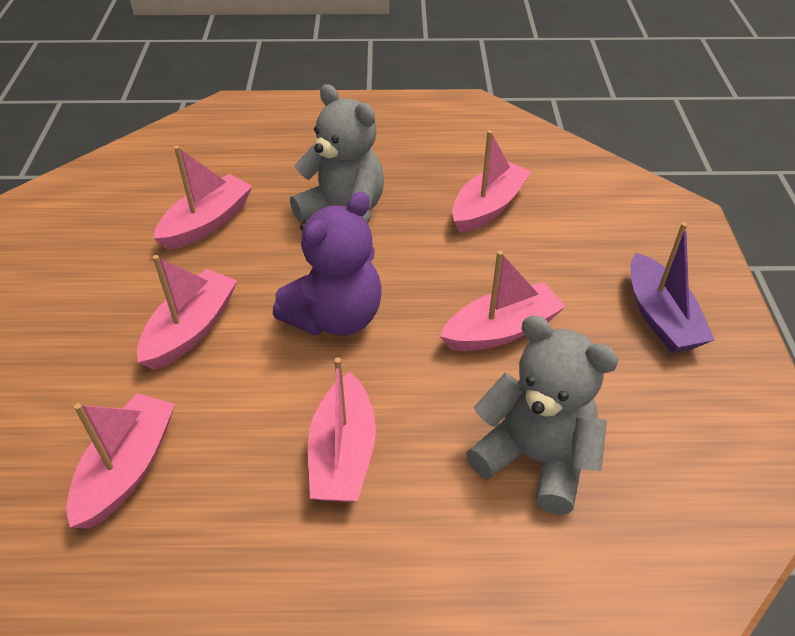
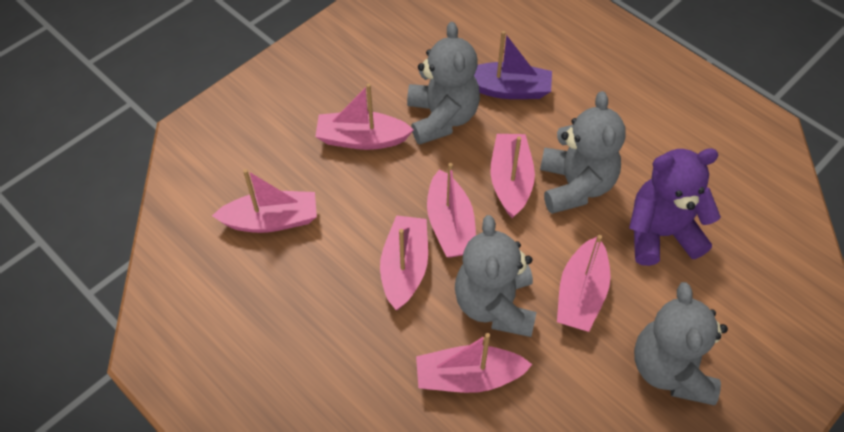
grey teddy bear: [290,84,384,223] [466,315,619,515] = 2 -> [407,22,480,145] [455,215,536,337] [540,91,626,214] [634,282,728,405] = 4
pink boat: [66,393,175,529] [137,255,237,370] [153,146,253,250] [308,357,376,502] [440,251,566,351] [452,130,531,233] = 6 -> [212,169,317,233] [315,84,414,150] [380,215,428,310] [416,333,533,393] [427,163,476,258] [490,134,535,218] [557,235,610,332] = 7

